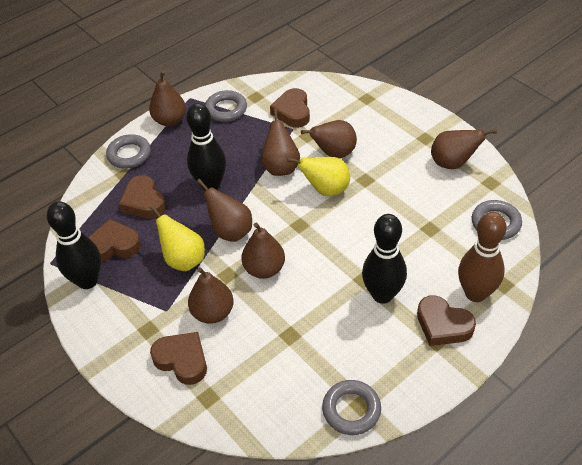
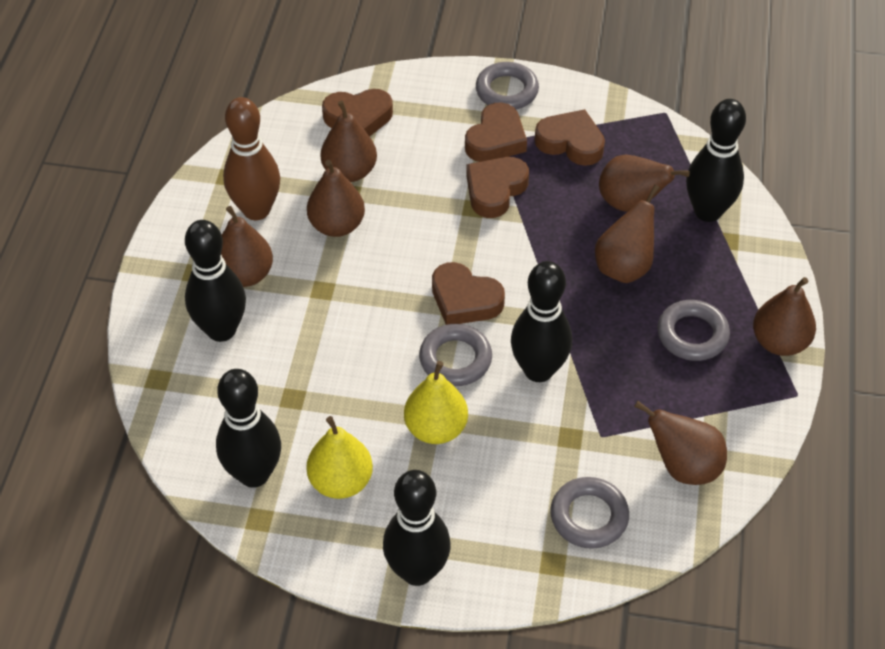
black bowling pin: [47,201,101,289] [186,103,226,191] [362,214,407,304] = 3 -> [185,220,246,342] [216,369,281,488] [383,470,450,586] [511,261,572,382] [686,99,746,222] = 5

